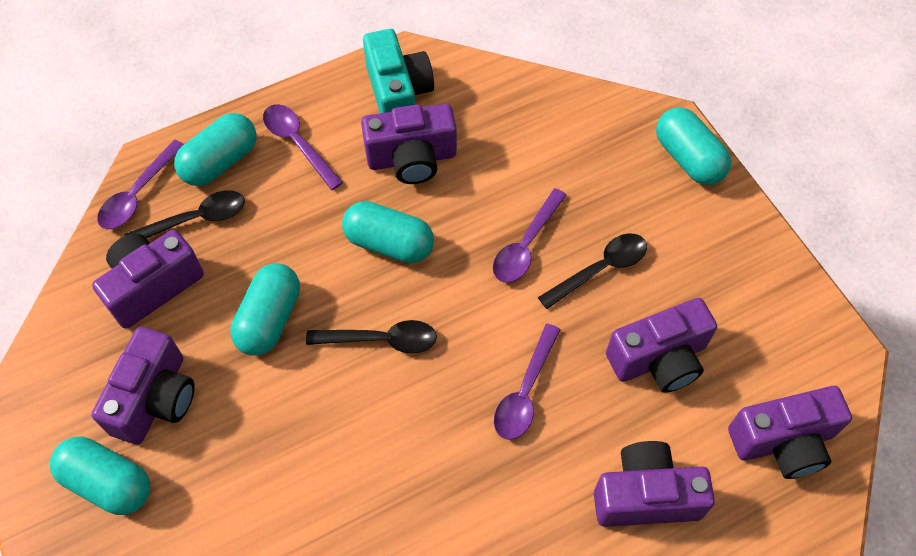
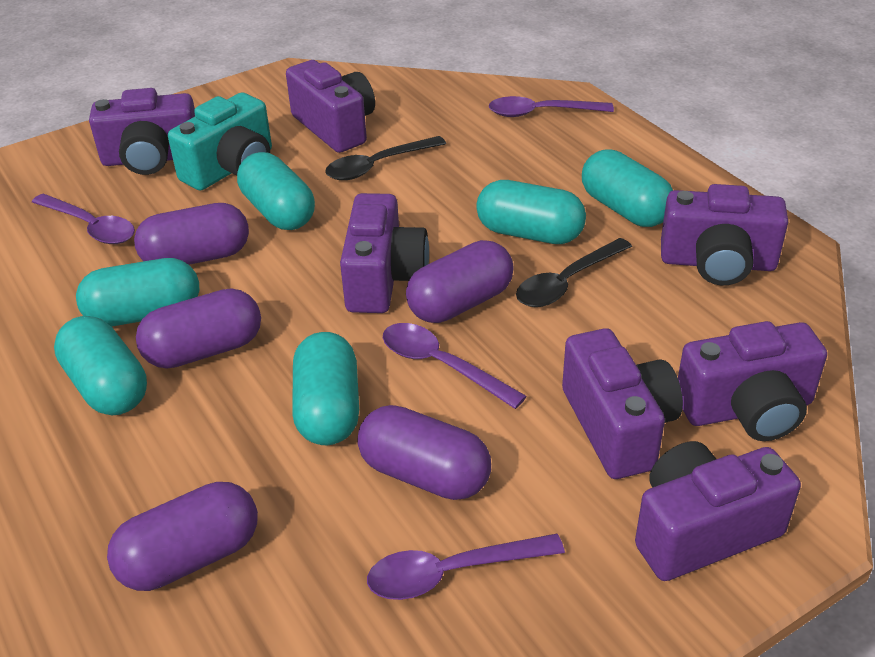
black spoon: [124,190,245,238] [306,320,437,353] [538,234,647,309] = 3 -> [325,136,446,180] [516,238,632,307] = 2
purple camera: [92,230,204,329] [92,327,195,444] [361,104,457,184] [594,441,715,527] [606,298,717,393] [728,386,852,479] = 6 -> [89,88,195,175] [286,60,375,153] [340,193,429,313] [562,328,683,479] [635,441,801,581] [661,184,788,285] [678,321,827,441] = 7
purple capsule: none = 0 -> [107,482,258,591] [134,203,249,265] [136,288,261,369] [358,405,491,500] [406,240,514,323] = 5
turquoise capsule: [50,437,151,515] [174,113,257,186] [230,263,300,356] [342,201,434,263] [656,107,731,185] = 5 -> [54,316,147,415] [76,258,199,326] [237,152,315,230] [292,332,359,445] [476,180,586,244] [582,149,673,227] = 6

